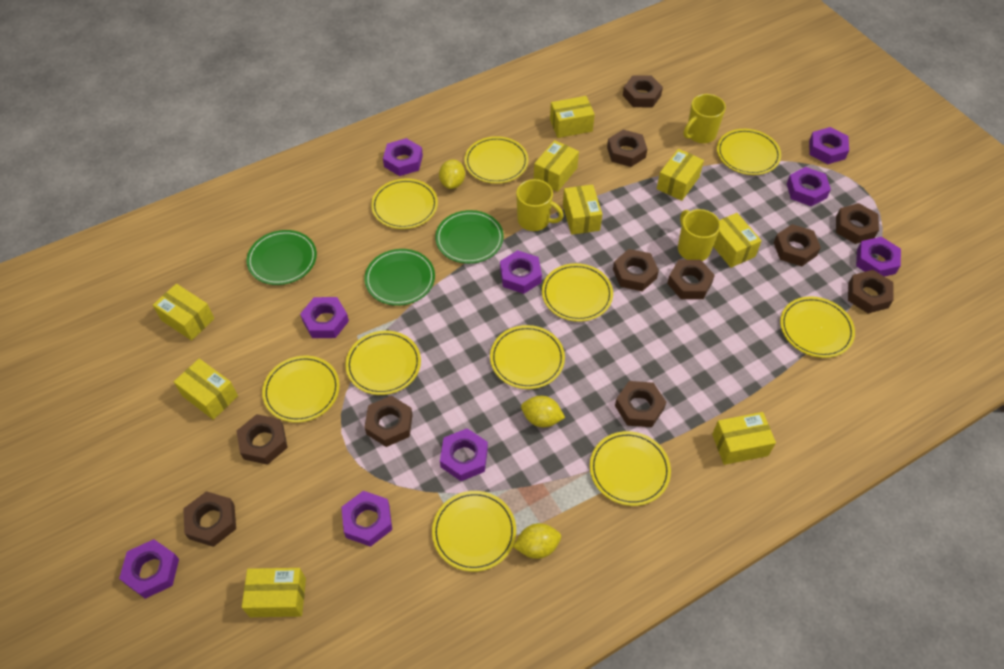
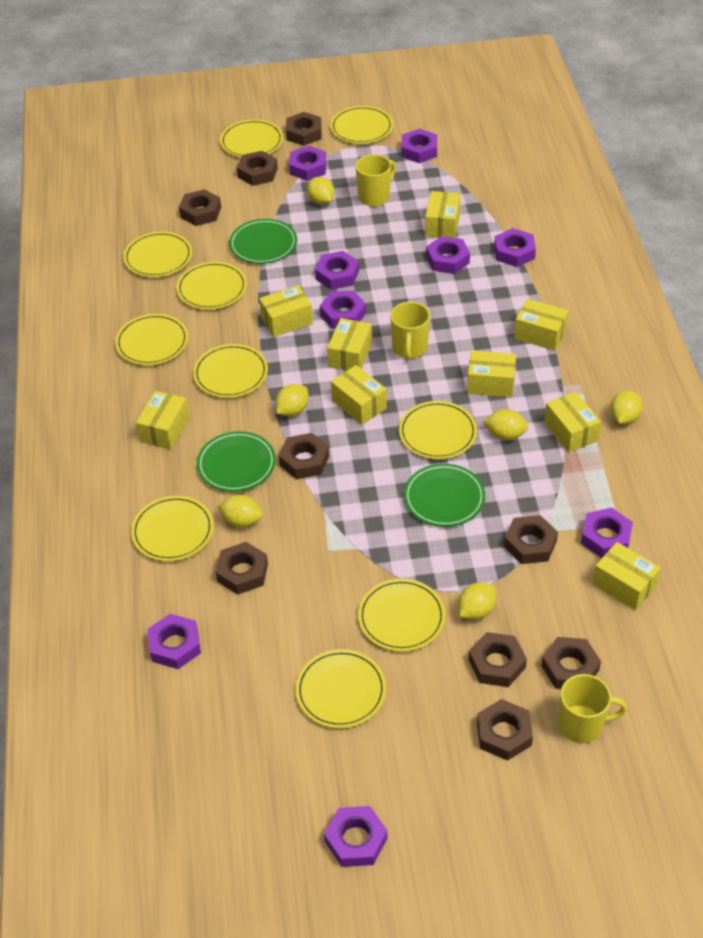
brown nut: [183,491,236,547] [237,414,288,465] [364,396,413,447] [607,129,647,167] [613,249,659,291] [615,381,666,427] [623,75,663,107] [667,260,715,299] [774,224,821,266] [836,203,879,244] [848,270,893,313] = 11 -> [179,189,221,226] [216,542,268,595] [237,151,278,186] [279,433,329,479] [286,112,322,146] [469,632,527,687] [477,699,533,761] [504,515,558,564] [541,637,601,689] = 9
yellow lemon: [439,160,465,189] [513,523,561,559] [521,396,565,427] = 3 -> [217,495,262,528] [275,384,309,417] [307,177,335,205] [458,582,496,620] [483,409,529,441] [610,390,643,424] = 6

